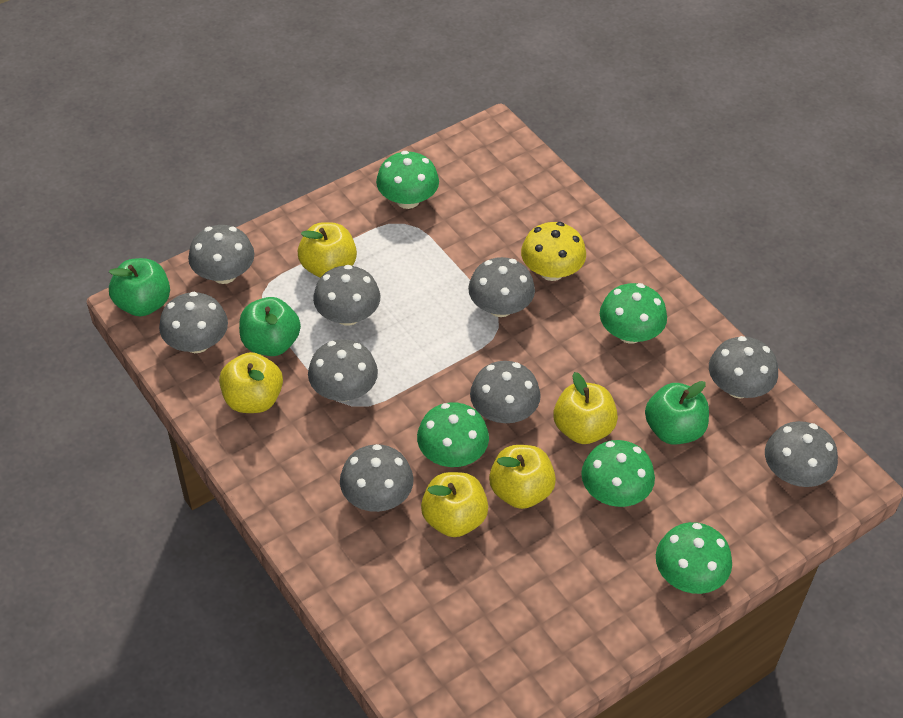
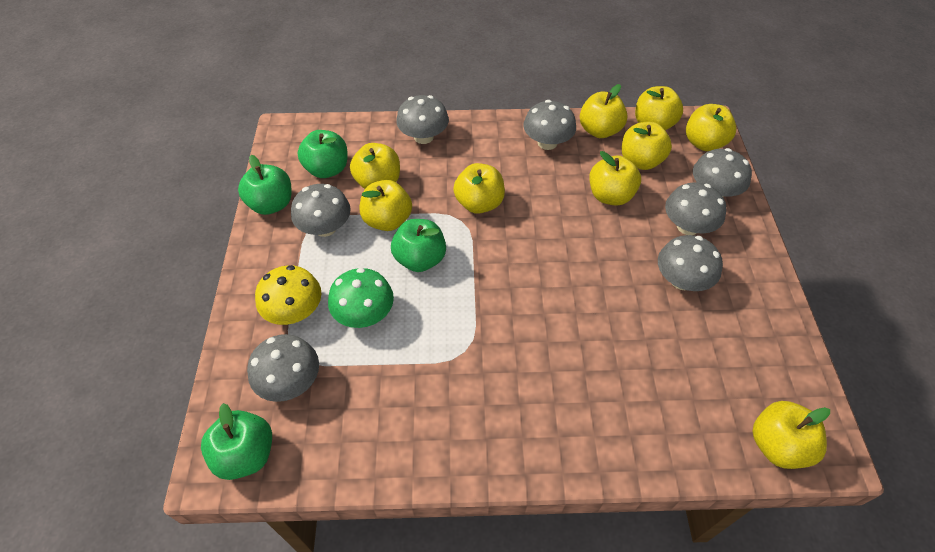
green apple: [109,258,170,316] [239,297,301,356] [645,381,709,445] = 3 -> [201,403,272,480] [238,155,291,215] [298,130,348,178] [391,219,446,272] = 4
green mushroom: [376,151,439,209] [417,402,489,467] [581,440,655,507] [600,283,667,344] [656,522,732,594] = 5 -> [328,268,394,328] = 1
grey mushroom: [159,292,228,353] [188,225,254,284] [308,339,378,401] [313,265,380,326] [340,444,414,512] [468,257,535,317] [470,361,541,423] [709,336,778,398] [765,421,838,487] = 9 -> [247,334,319,402] [291,184,351,237] [396,95,449,144] [523,100,576,150] [658,235,723,291] [665,182,726,235] [693,148,752,197] = 7
yellow apple: [219,352,283,413] [298,222,357,278] [421,472,488,537] [489,445,556,509] [553,372,618,444] = 5 -> [350,143,400,189] [360,180,412,231] [453,163,505,214] [580,84,628,138] [589,151,641,206] [622,122,672,170] [635,86,683,130] [686,104,736,151] [752,401,830,469] = 9

